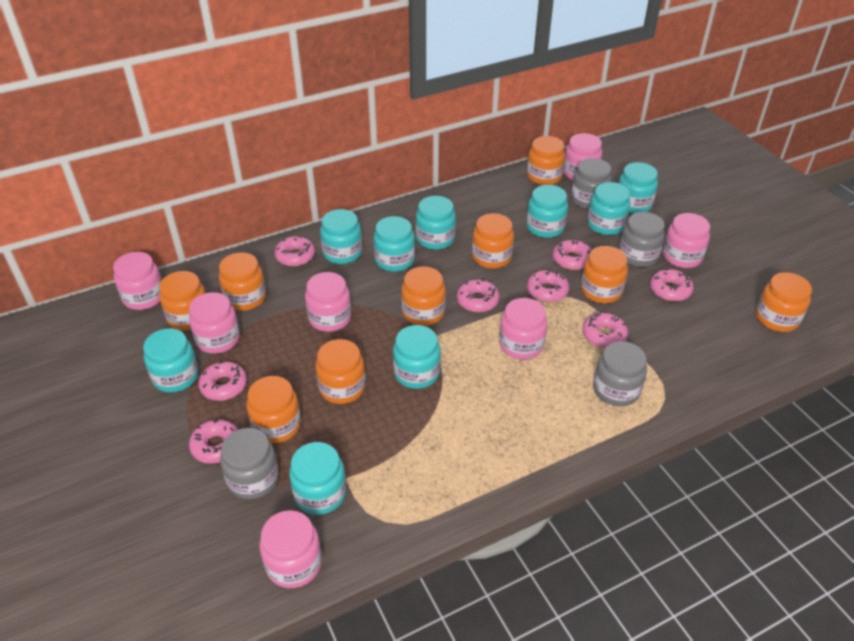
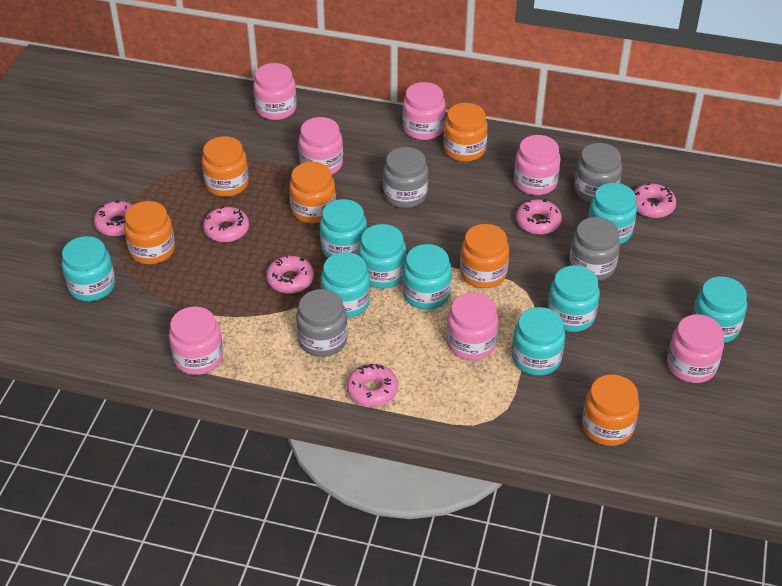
orange jar: [159,271,206,331] [219,253,266,311] [247,376,301,444] [315,339,366,404] [401,266,446,326] [472,213,514,269] [527,136,565,185] [581,246,628,304] [756,272,812,332] = 9 -> [124,201,175,264] [202,136,249,197] [289,162,336,223] [443,103,488,162] [460,224,509,288] [582,375,639,446] = 6
pink donut: [189,418,238,464] [198,361,247,401] [275,236,315,266] [457,279,500,312] [527,269,569,302] [552,240,592,270] [583,313,628,348] [650,269,694,301] = 8 -> [94,200,133,236] [203,206,249,242] [266,254,314,293] [347,364,398,407] [516,199,562,235] [634,183,676,218] = 6

